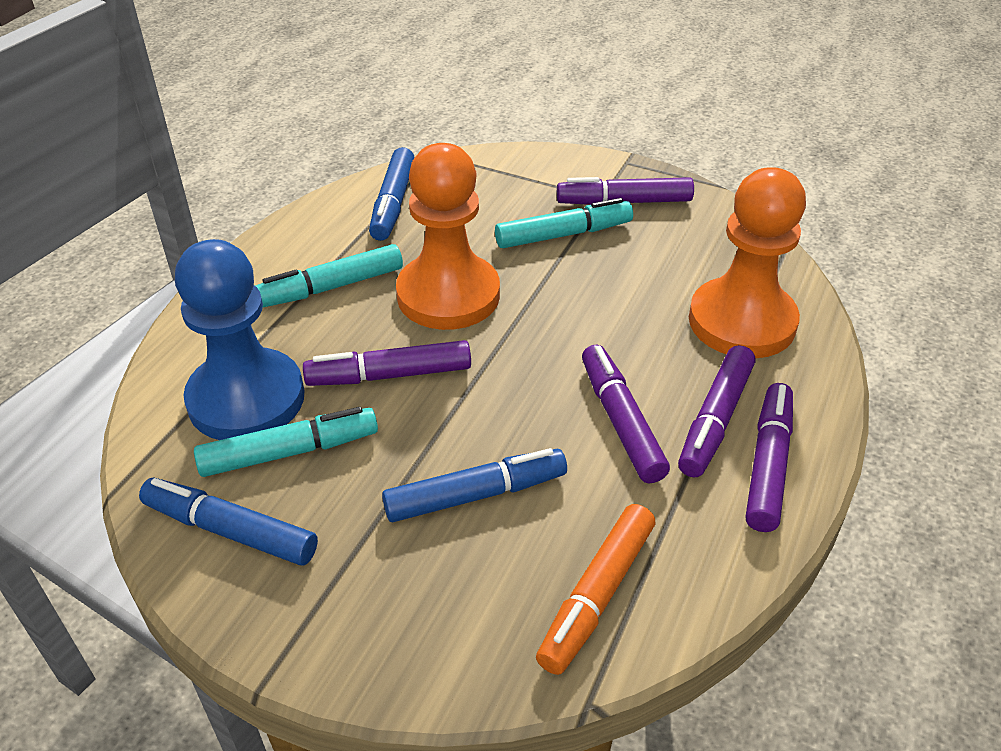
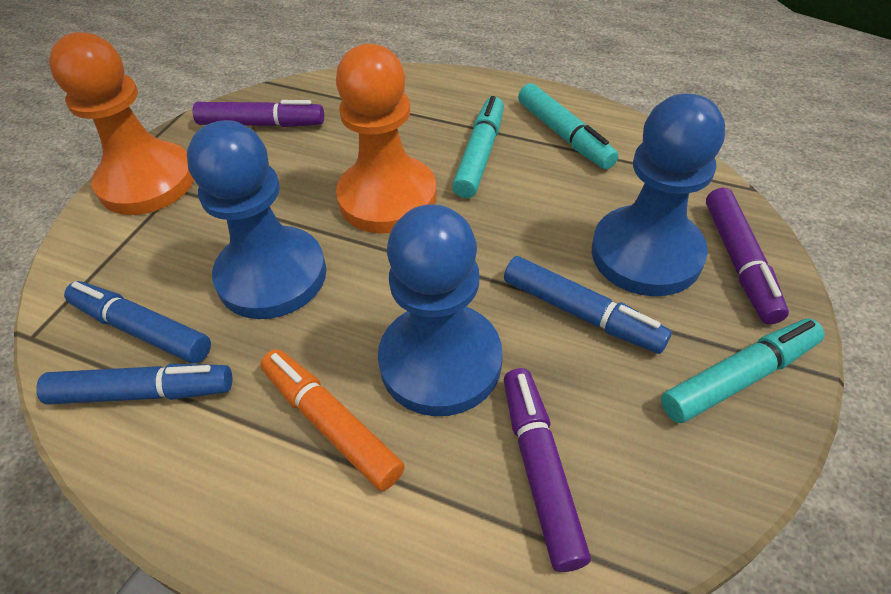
blue pawn: [175,239,305,440] = 1 -> [187,120,326,319] [378,204,502,416] [592,94,725,296] = 3
purple marker: [303,340,471,386] [557,177,694,205] [582,345,670,483] [678,345,755,478] [746,383,793,532] = 5 -> [192,100,324,127] [504,368,591,572] [706,188,789,324] = 3

